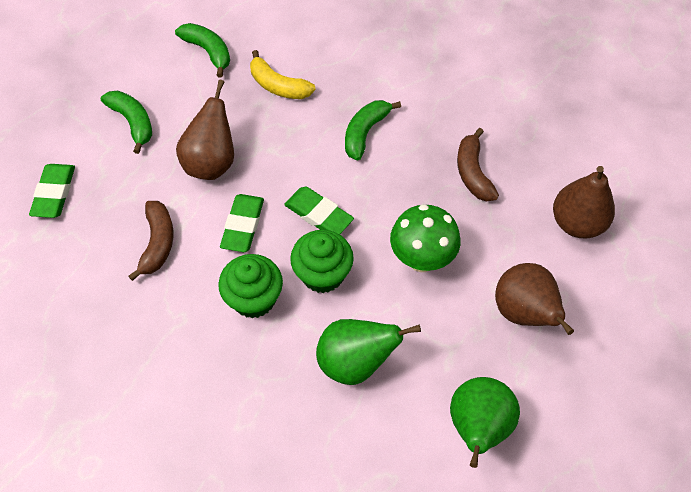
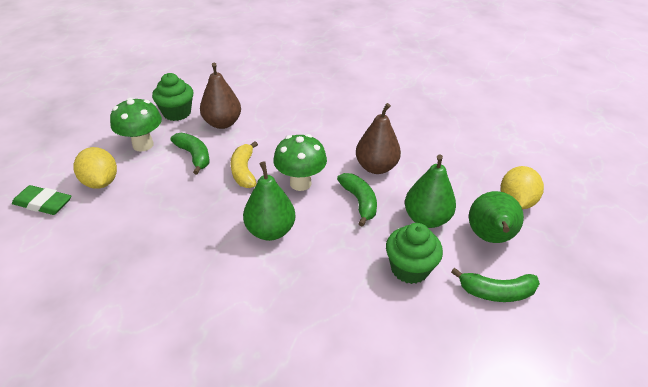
brown banana: [129,201,174,281] [457,128,499,202] = 2 -> none = 0
brown pear: [176,80,234,180] [495,263,574,335] [553,166,615,239] = 3 -> [200,63,241,129] [356,103,401,174] = 2
green eraser: [29,164,75,218] [220,194,264,252] [284,187,354,234] = 3 -> [12,185,72,215] = 1
green mushroom: [390,204,461,272] = 1 -> [110,98,162,152] [273,134,327,191] = 2
green pear: [316,319,421,385] [450,377,520,468] = 2 -> [243,161,295,241] [405,155,456,228] [469,191,524,243] = 3
yellow lemon: none = 0 -> [73,147,117,189] [501,166,544,209] = 2

